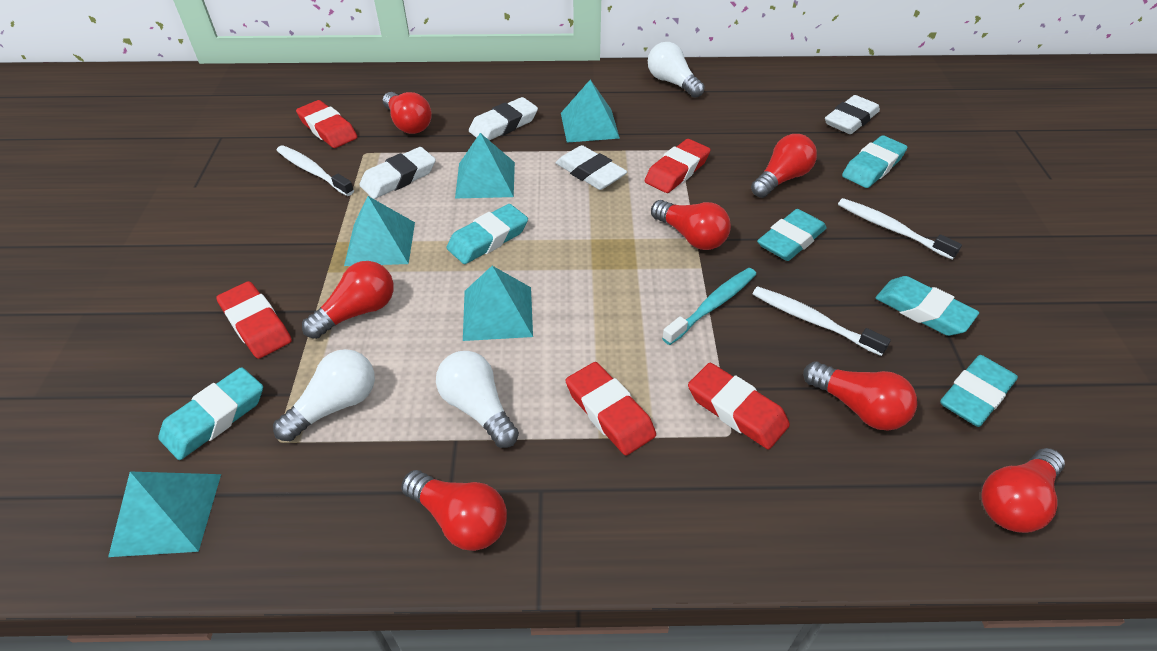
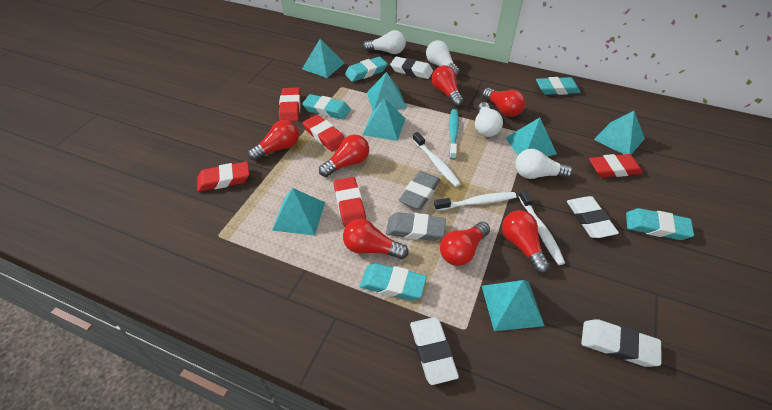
grey eraser: none = 0 -> [386,212,446,241] [399,171,440,210] = 2
turquoise eraser: [158,367,263,460] [446,204,528,264] [757,209,827,261] [842,135,907,188] [876,276,979,336] [940,355,1018,427] = 6 -> [302,94,351,120] [345,57,387,82] [360,263,427,300] [536,77,581,95] [626,208,694,240] = 5
turquoise pyramid: [108,472,221,557] [344,196,415,266] [455,133,515,199] [463,266,533,341] [561,80,620,143] = 5 -> [272,188,325,236] [302,39,344,78] [363,98,406,141] [367,72,406,111] [482,280,544,331] [506,118,557,157] [594,111,645,154] = 7
white light bulb: [273,349,375,441] [436,351,519,448] [648,42,705,98] = 3 -> [363,30,406,54] [426,40,460,76] [475,102,503,137] [515,149,573,179] = 4

